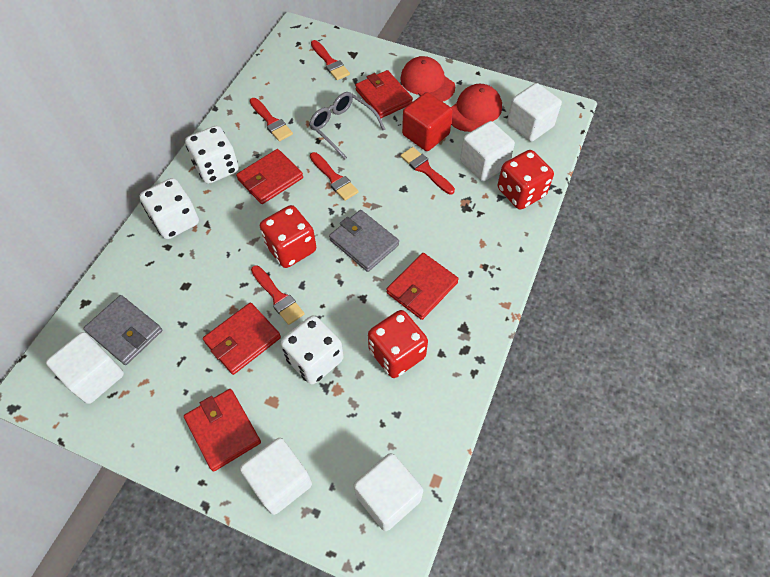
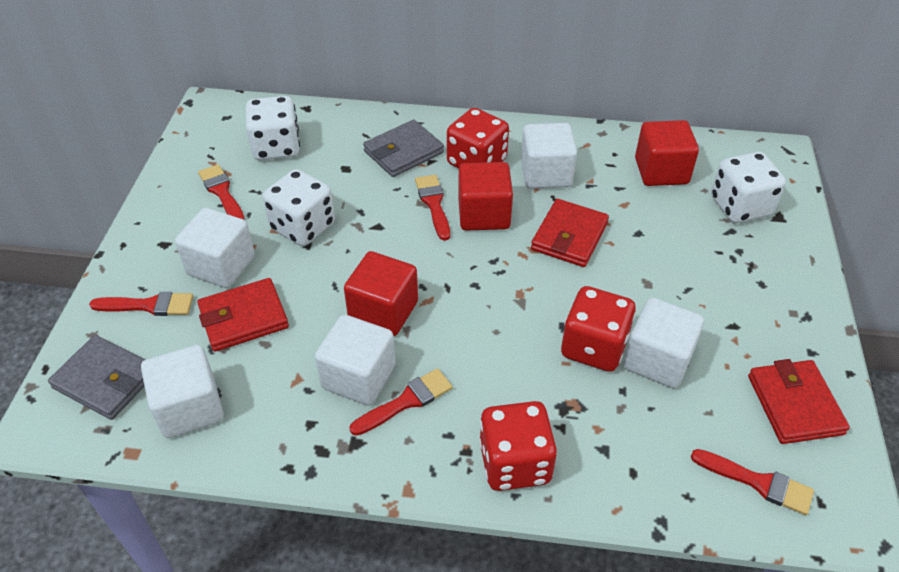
grey glasses: [309,92,385,159] = 1 -> none = 0
red cap: [400,56,455,102] [451,84,502,132] = 2 -> none = 0
red cube: [402,92,453,151] = 1 -> [344,251,418,336] [458,162,513,230] [635,120,699,186] = 3
red wallet: [184,389,261,472] [203,303,281,375] [236,149,303,204] [355,70,413,118] [387,253,459,320] = 5 -> [197,278,289,352] [531,199,609,267] [748,359,850,444] = 3

